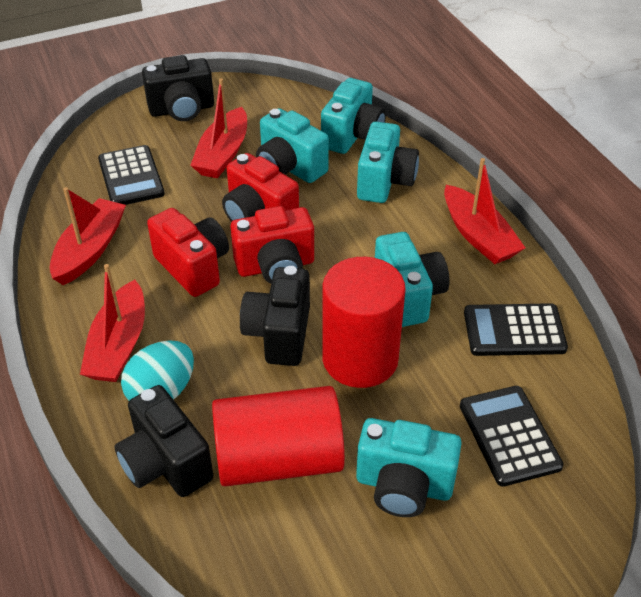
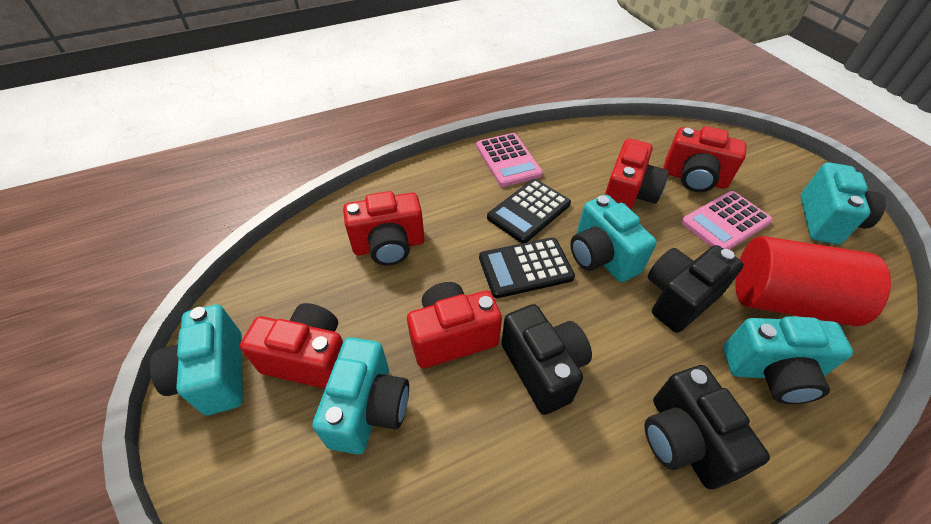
black calculator: [98,145,165,205] [460,386,563,487] [464,303,568,356] = 3 -> [479,237,575,298] [487,179,571,243] = 2
pink calculator: none = 0 -> [476,133,543,187] [681,191,773,250] = 2
red boat: [50,187,126,285] [80,264,145,382] [190,78,247,178] [444,158,525,264] = 4 -> none = 0
red camera: [147,208,229,297] [222,153,299,222] [230,206,314,284] = 3 -> [240,303,343,389] [343,191,425,266] [407,282,502,368] [605,139,669,210] [663,126,747,192] = 5
red cylinder: [212,386,345,487] [322,257,406,388] = 2 -> [735,236,891,326] = 1
turquoise egg: [121,340,194,401] = 1 -> none = 0

